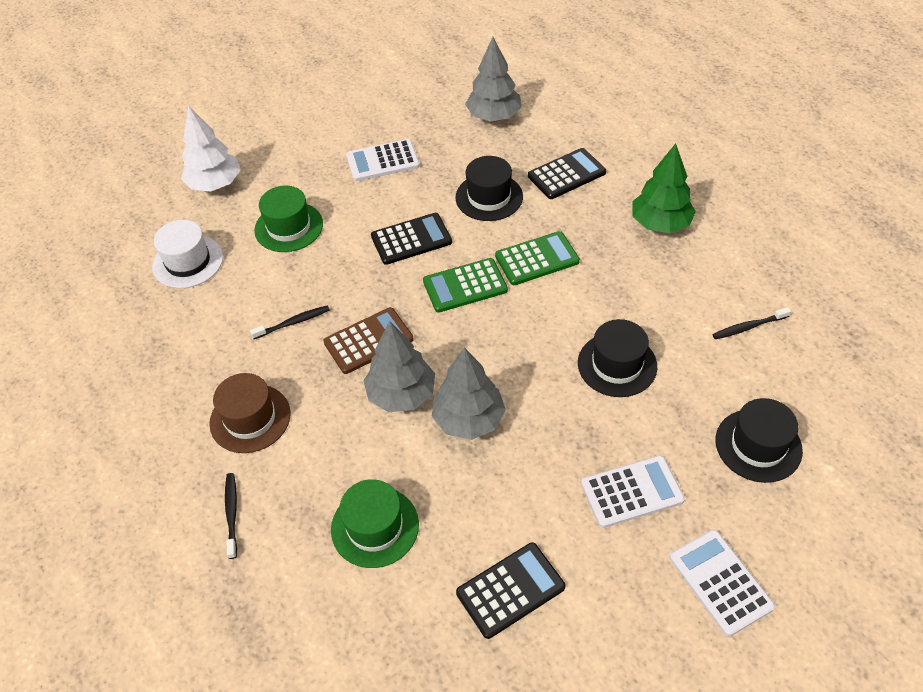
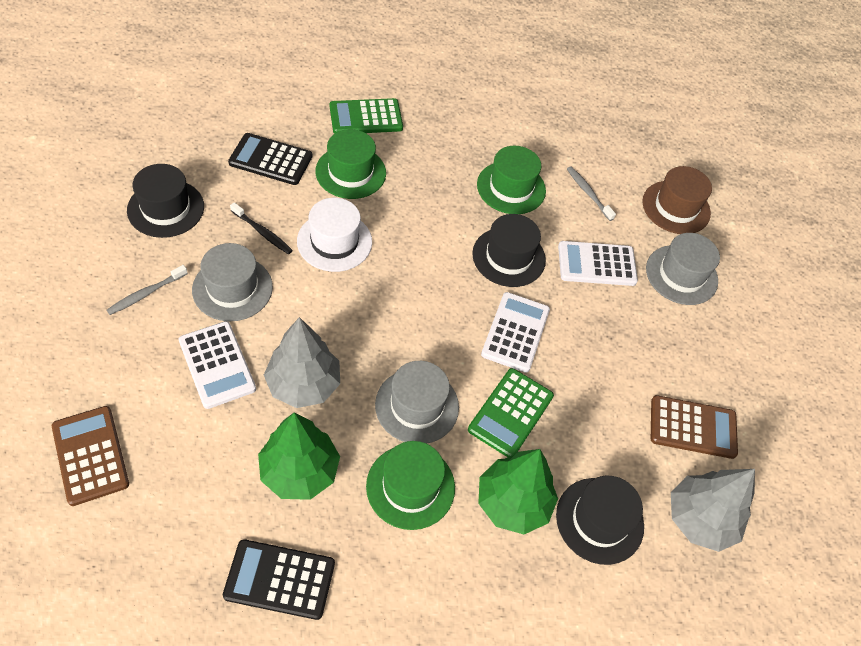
black calculator: [371,213,452,265] [456,542,565,639] [528,148,606,199] = 3 -> [223,539,335,620] [228,133,312,185] = 2
black toothbrush: [225,473,237,559] [250,305,330,339] [712,307,791,339] = 3 -> [230,202,293,254] = 1
brown calculator: [324,307,414,374] = 1 -> [52,406,129,506] [651,395,738,459] = 2
green hat: [254,186,323,252] [331,479,419,568] = 2 -> [315,129,386,199] [366,441,455,530] [477,146,546,214] = 3
green tree: [632,143,696,233] = 1 -> [258,412,340,500] [478,449,558,534] = 2
grey hat: none = 0 -> [192,243,273,321] [375,361,459,444] [646,233,720,305] = 3
grey toothbrush: none = 0 -> [106,265,188,315] [567,166,616,221] = 2
grey tree: [363,321,435,412] [432,347,506,440] [465,37,521,121] = 3 -> [264,317,340,408] [671,469,755,552] = 2
white tree: [181,106,241,192] = 1 -> none = 0

